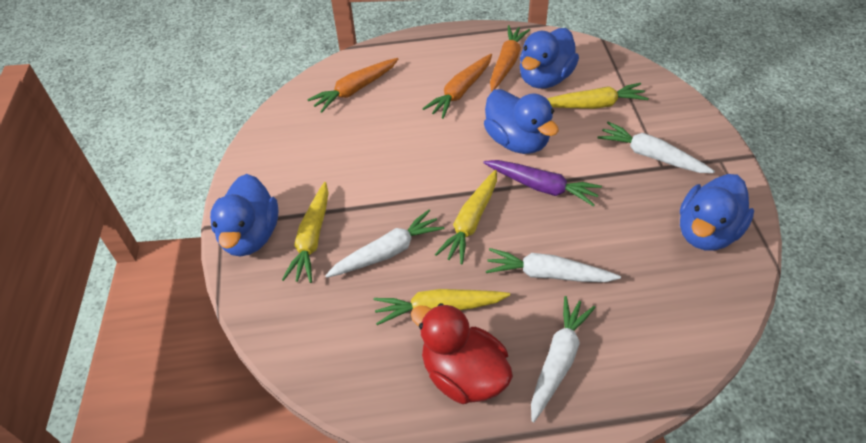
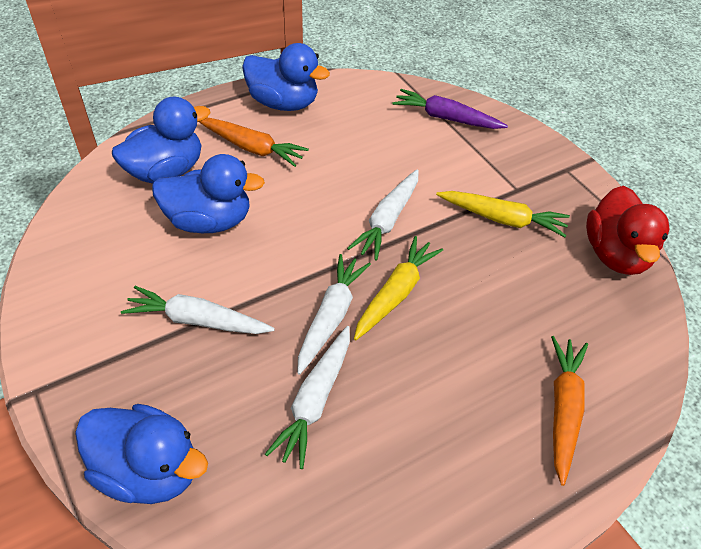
orange carrot: [307,58,398,113] [422,54,492,119] [490,25,530,92] = 3 -> [199,118,309,167] [551,336,588,486] = 2
yellow carrot: [282,182,329,283] [374,289,510,325] [435,170,497,265] [548,83,649,109] = 4 -> [354,236,443,341] [436,191,570,237] = 2

